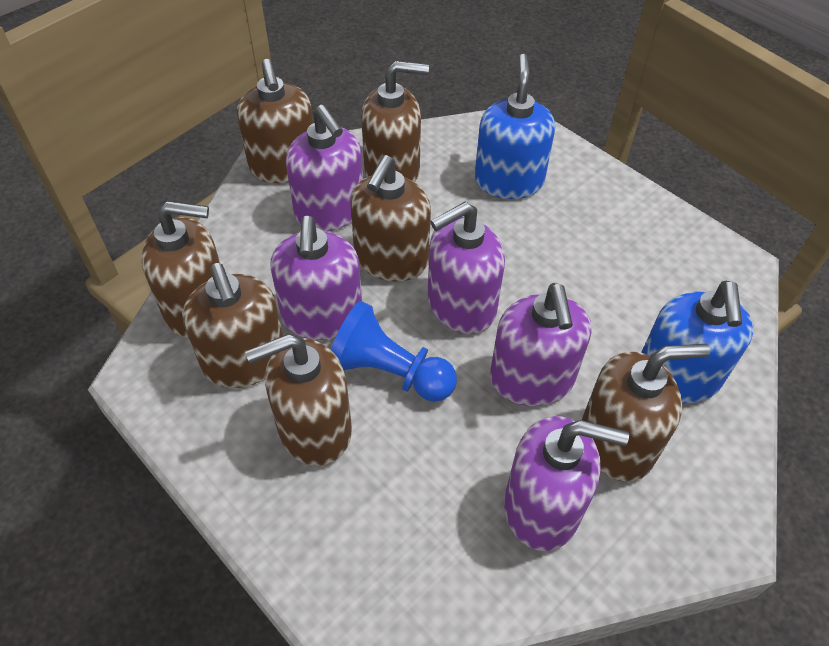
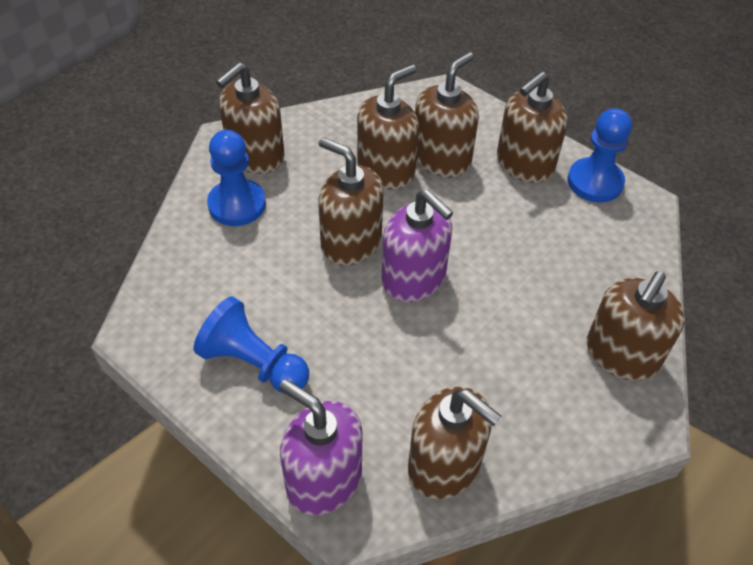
blue pawn: [331,301,457,402] = 1 -> [193,296,309,394] [207,130,266,226] [568,108,632,202] = 3
blue soap dispenser: [475,54,555,199] [641,281,754,403] = 2 -> none = 0
purple soap dispenser: [270,216,362,340] [286,105,363,231] [428,202,505,334] [490,283,592,406] [504,416,629,551] = 5 -> [279,379,362,515] [381,190,453,302] = 2

